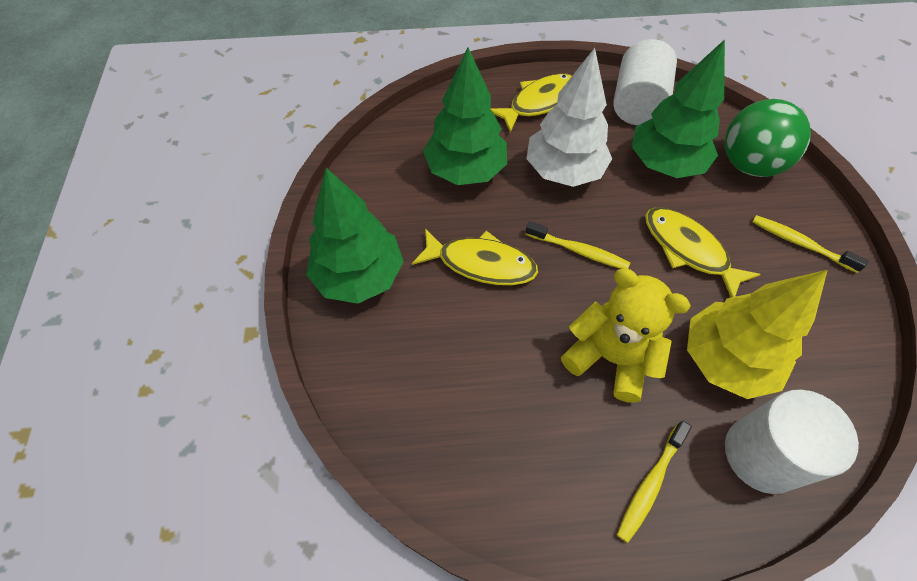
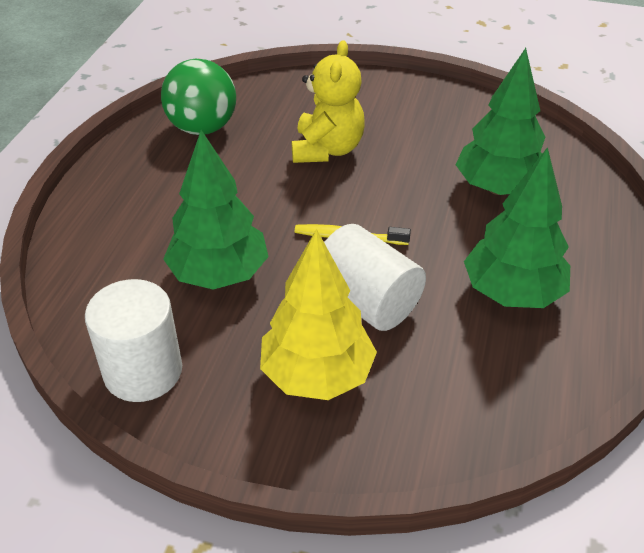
white tree: [526,48,612,187] = 1 -> none = 0
yellow fish: [412,229,538,286] [490,73,572,133] [645,207,761,297] = 3 -> none = 0
yellow toothbrush: [525,221,630,269] [617,421,692,543] [752,215,868,273] = 3 -> [295,224,411,245] = 1

